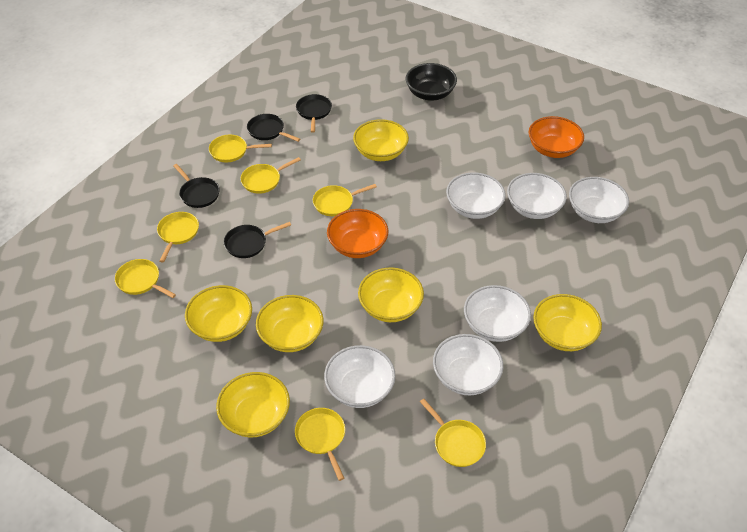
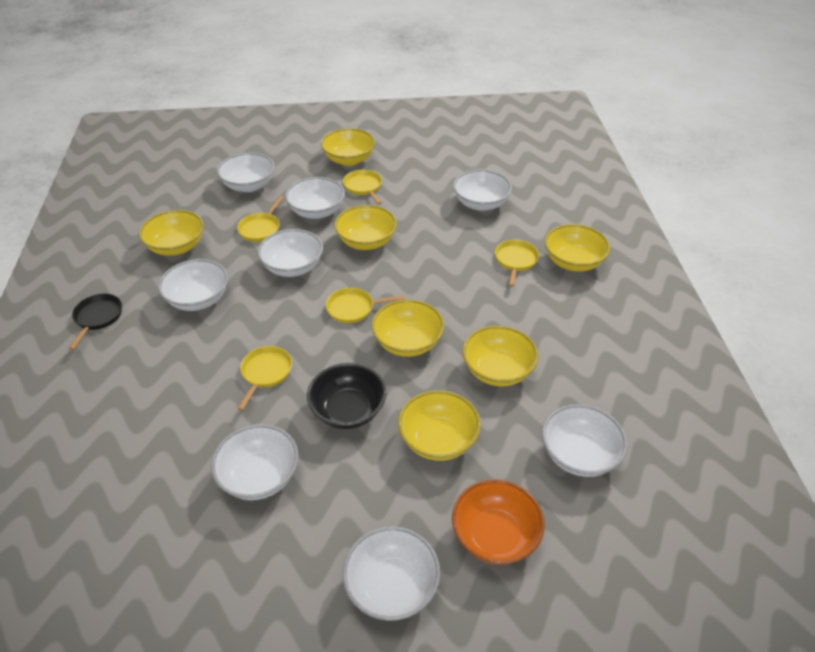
black pan: [173,164,220,208] [224,222,291,258] [247,114,300,142] [296,94,332,133] = 4 -> [68,294,122,350] = 1
orange bowl: [327,209,388,258] [529,116,584,158] = 2 -> [452,479,545,565] = 1
white bowl: [324,345,395,408] [433,334,503,395] [446,172,506,219] [464,285,531,342] [507,173,567,219] [569,177,629,223] = 6 -> [158,259,228,311] [211,424,299,500] [217,153,275,192] [258,229,323,277] [285,177,345,219] [343,526,440,621] [453,169,512,211] [542,404,628,477] = 8
yellow bowl: [185,285,252,342] [216,372,290,437] [256,295,323,352] [353,119,409,161] [358,267,424,322] [533,294,602,351] = 6 -> [139,210,204,256] [321,128,375,166] [335,205,397,250] [372,299,444,357] [398,390,481,461] [462,326,538,386] [545,224,610,272] = 7
yellow pan: [115,259,176,298] [157,212,199,263] [209,135,272,162] [240,157,301,194] [295,408,345,481] [313,184,377,216] [420,399,486,467] = 7 -> [237,196,284,242] [237,346,292,411] [326,288,404,323] [343,170,382,205] [495,240,539,287] = 5

